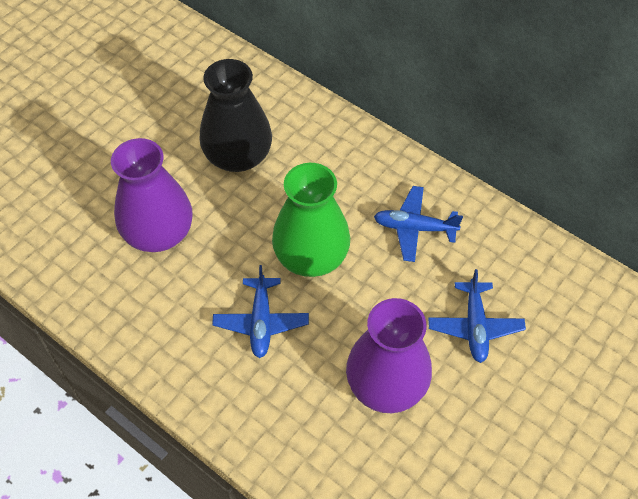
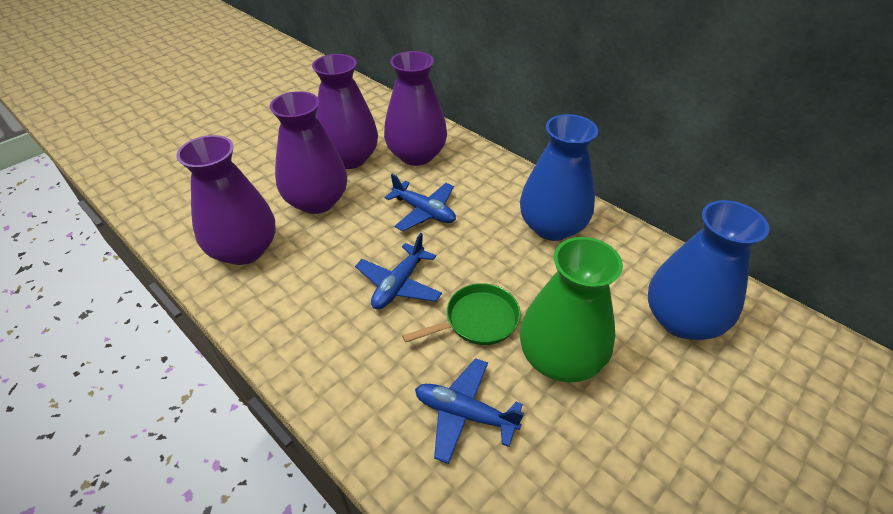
black vase: [200,59,272,172] = 1 -> none = 0
blue vase: none = 0 -> [520,114,598,241] [648,200,769,340] = 2
green pan: none = 0 -> [402,283,521,345] = 1
purple vase: [111,138,192,252] [346,298,432,413] = 2 -> [176,135,276,265] [270,91,347,214] [312,54,378,169] [384,51,447,166] = 4

